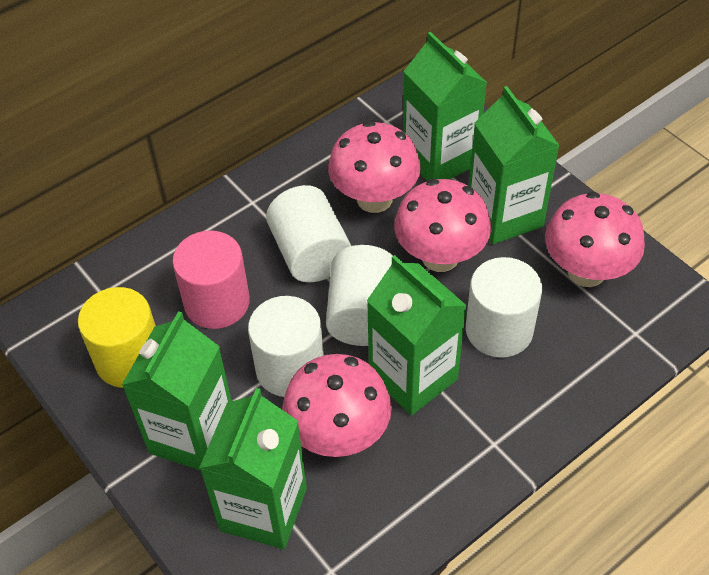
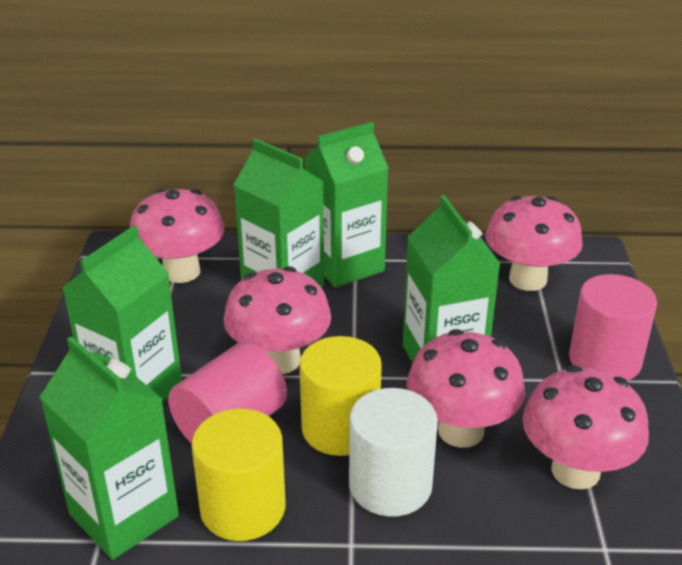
pink cylinder: [172,231,250,329] = 1 -> [168,342,287,444] [569,274,657,381] = 2
pink mushroom: [282,354,392,457] [328,121,421,213] [394,179,491,272] [545,192,645,287] = 4 -> [130,188,225,283] [224,266,331,374] [407,329,525,448] [486,195,583,291] [522,365,649,490] = 5
white cylinder: [248,296,324,397] [266,185,351,282] [326,245,393,346] [466,257,542,358] = 4 -> [349,388,438,517] = 1
yellow cylinder: [78,287,156,388] = 1 -> [191,409,285,541] [299,336,382,456] = 2

